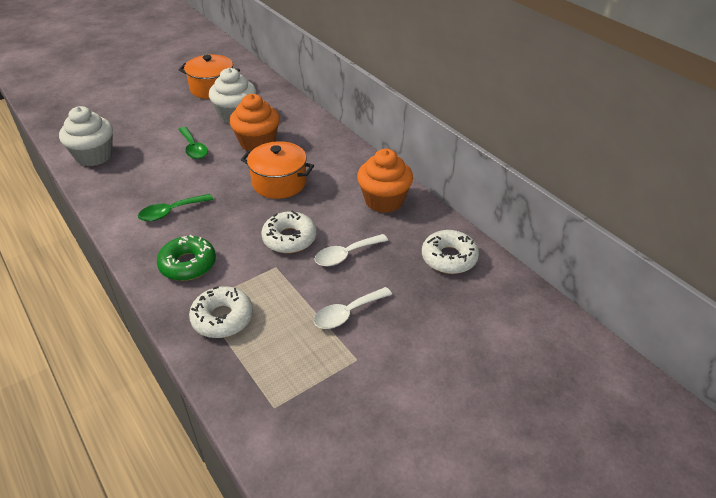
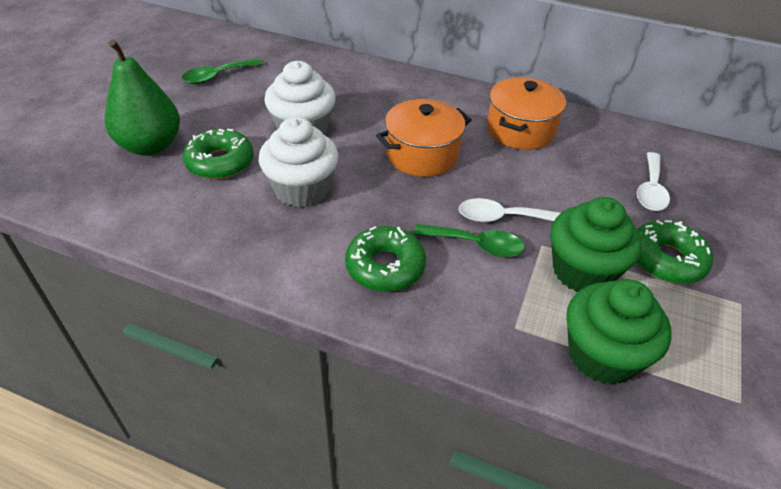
green cupcake: none = 0 -> [550,197,642,292] [566,279,672,385] = 2
green donut: [157,235,216,281] = 1 -> [183,129,254,179] [345,226,426,292] [637,220,713,284] = 3
green pear: none = 0 -> [105,39,180,156] = 1
orange cupcake: [230,94,280,151] [357,149,413,213] = 2 -> none = 0
white donut: [189,286,253,338] [261,210,317,253] [422,230,479,274] = 3 -> none = 0

